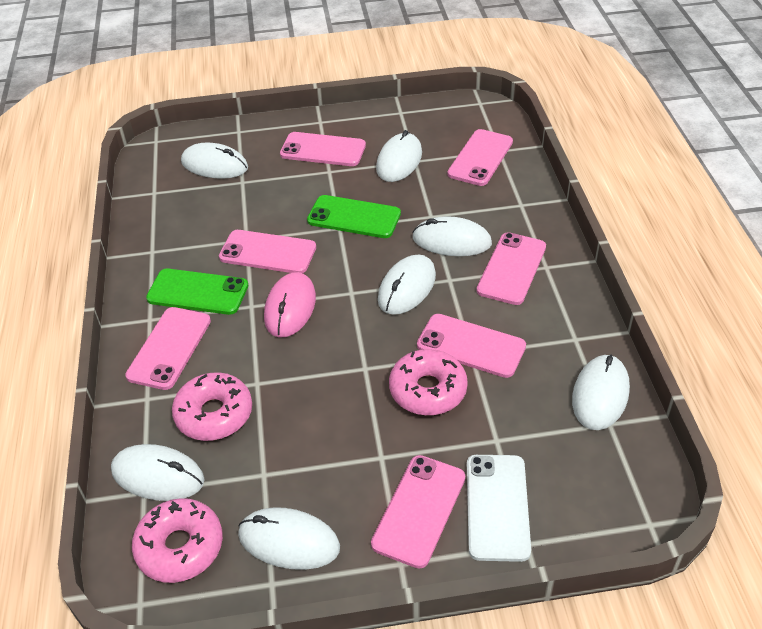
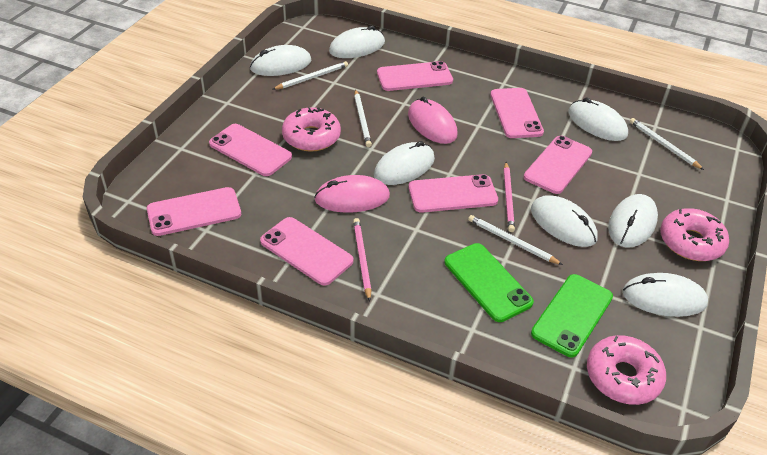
pink mouse: [264,272,316,338] = 1 -> [314,175,390,213] [408,97,458,144] = 2
pink pencil: none = 0 -> [353,218,371,302] [504,162,515,232] = 2
white pencil: none = 0 -> [273,61,348,90] [354,89,372,147] [468,215,563,265] [630,118,704,170] = 4
white phone: [467,455,531,562] = 1 -> none = 0

